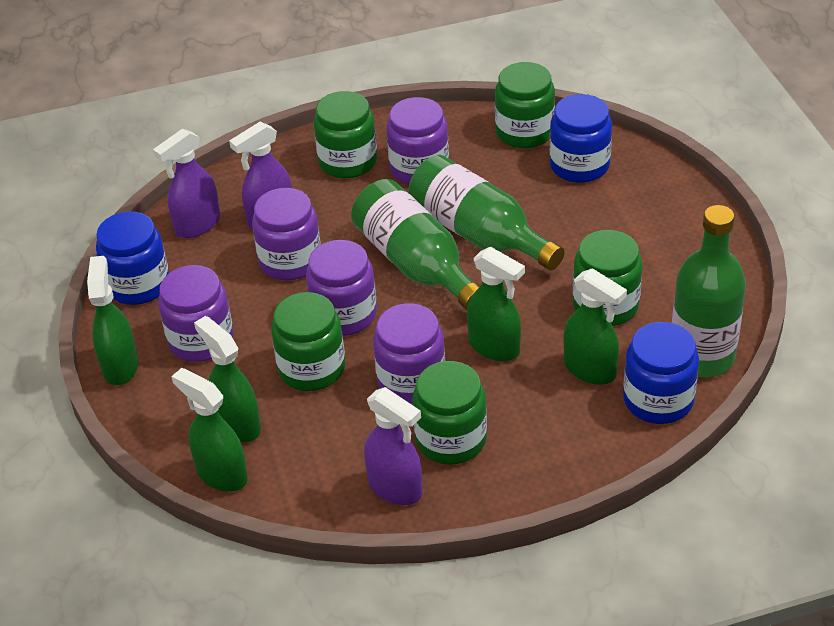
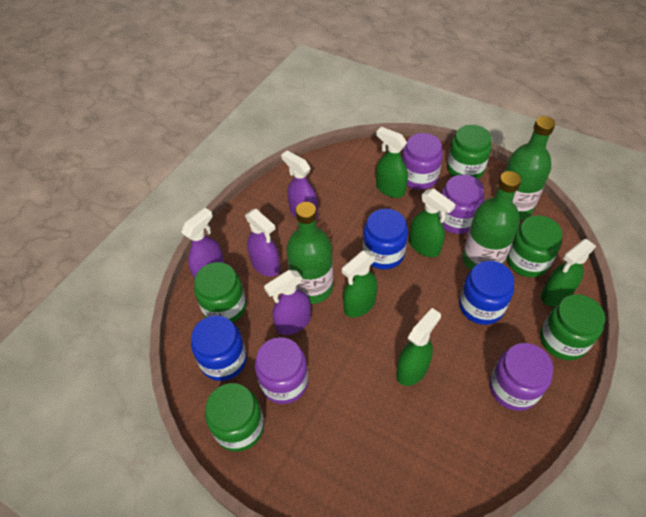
purple jar: [158,265,234,362] [252,188,321,280] [306,240,377,336] [373,303,445,403] [386,97,449,184] = 5 -> [255,337,308,404] [402,133,443,190] [438,175,485,234] [489,343,553,411] = 4
purple spray bottle: [153,129,220,238] [229,122,292,229] [364,387,422,505] = 3 -> [181,208,225,279] [245,209,280,277] [264,270,311,335] [281,151,318,220] = 4

